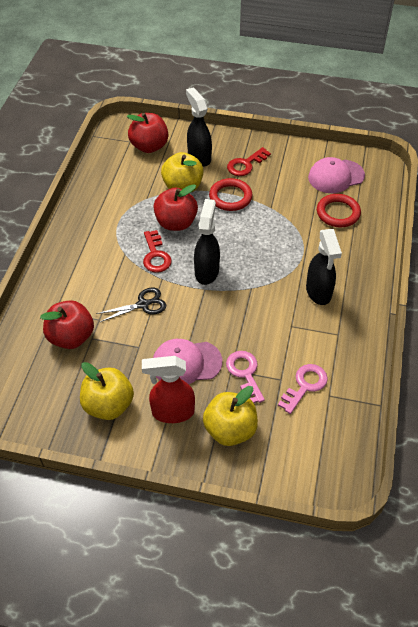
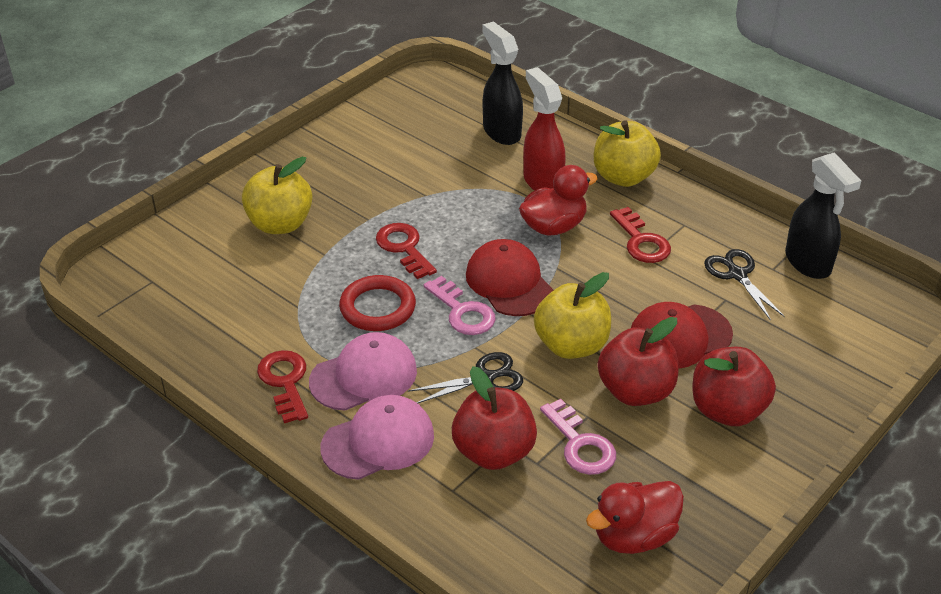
black scissors: [96,288,166,322] = 1 -> [408,352,523,403] [704,249,785,321] = 2
black spray bottle: [186,87,212,167] [194,199,220,285] [306,229,342,305] = 3 -> [483,21,523,145] [785,152,861,279] = 2
red cap: none = 0 -> [466,239,553,316] [631,302,733,369] = 2
red duck: none = 0 -> [519,165,598,236] [586,481,684,554] = 2
red key: [143,230,172,273] [227,147,271,176] = 2 -> [257,350,308,423] [376,223,437,279] [610,207,671,263] = 3
red ring: [209,178,253,211] [317,194,361,227] = 2 -> [339,275,416,331] = 1

